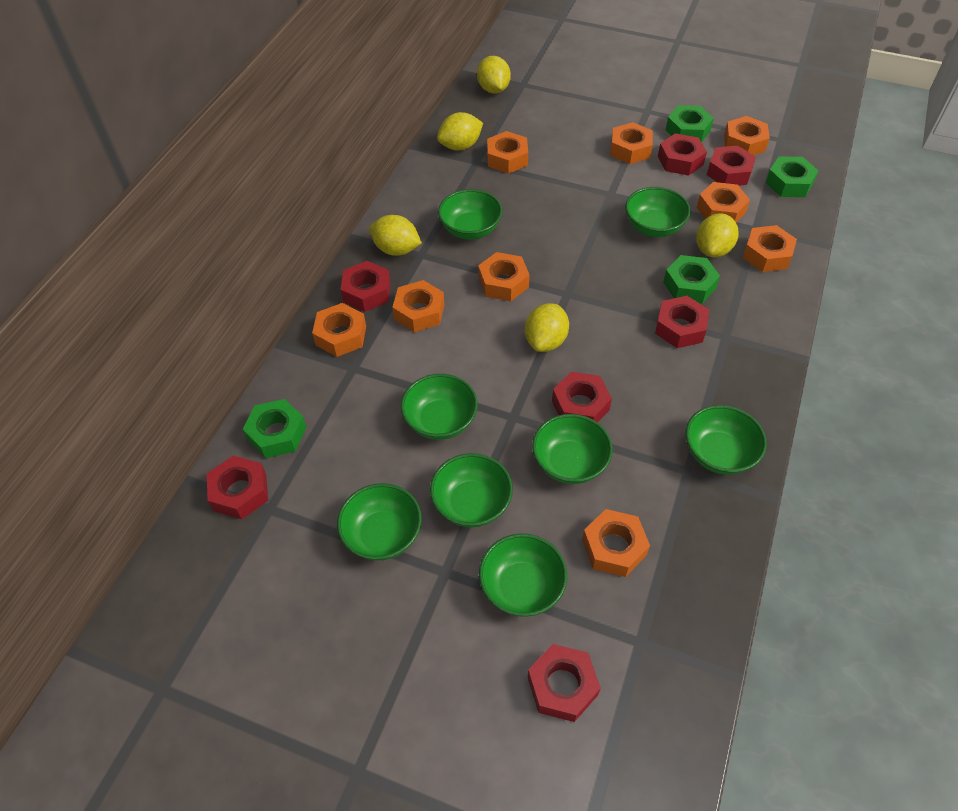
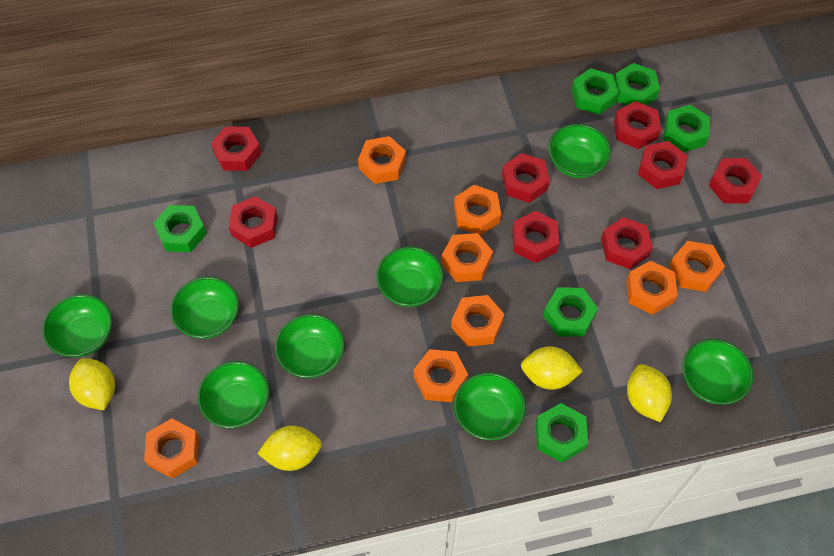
green nut: [243,399,307,458] [663,255,720,304] [666,105,714,143] [766,156,819,197] = 4 -> [153,205,207,252] [536,403,588,463] [543,288,598,337] [572,68,619,115] [614,63,660,105] [663,105,710,152] = 6
orange nut: [312,303,366,357] [392,280,445,332] [478,252,530,301] [487,131,528,174] [582,509,650,577] [610,122,653,164] [697,182,750,223] [724,116,770,155] [743,225,797,272] = 9 -> [144,418,199,479] [358,136,406,184] [414,349,468,402] [441,233,493,282] [451,295,504,347] [454,185,501,236] [626,261,678,315] [669,241,725,292] = 8
red nut: [207,455,268,519] [341,261,391,312] [528,644,601,722] [552,372,612,423] [655,296,709,348] [658,133,707,176] [707,145,756,186] = 7 -> [211,126,261,171] [229,196,278,248] [502,153,550,203] [513,211,559,263] [601,217,653,269] [614,101,661,149] [638,141,687,189] [709,158,762,203] = 8
yellow lemon: [369,215,422,256] [437,112,483,151] [477,56,511,94] [525,303,569,352] [696,213,739,257] = 5 -> [69,358,115,410] [257,426,322,471] [521,346,583,390] [627,364,672,422] = 4

